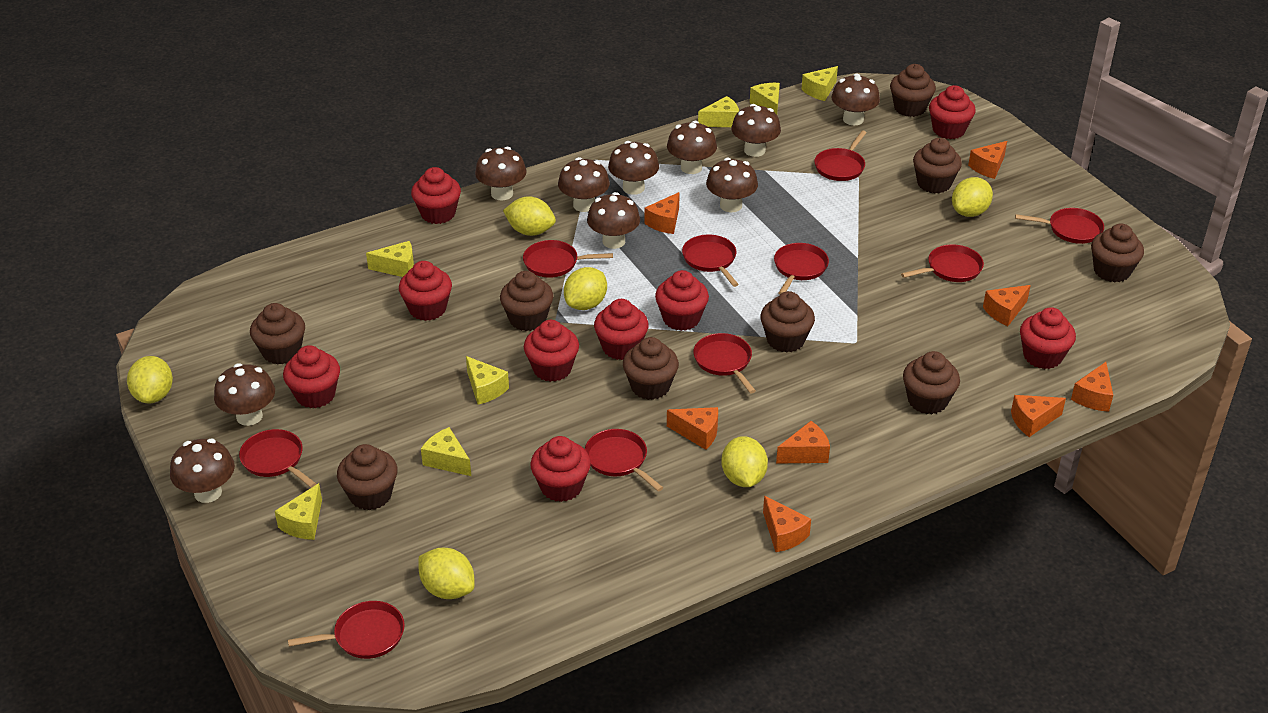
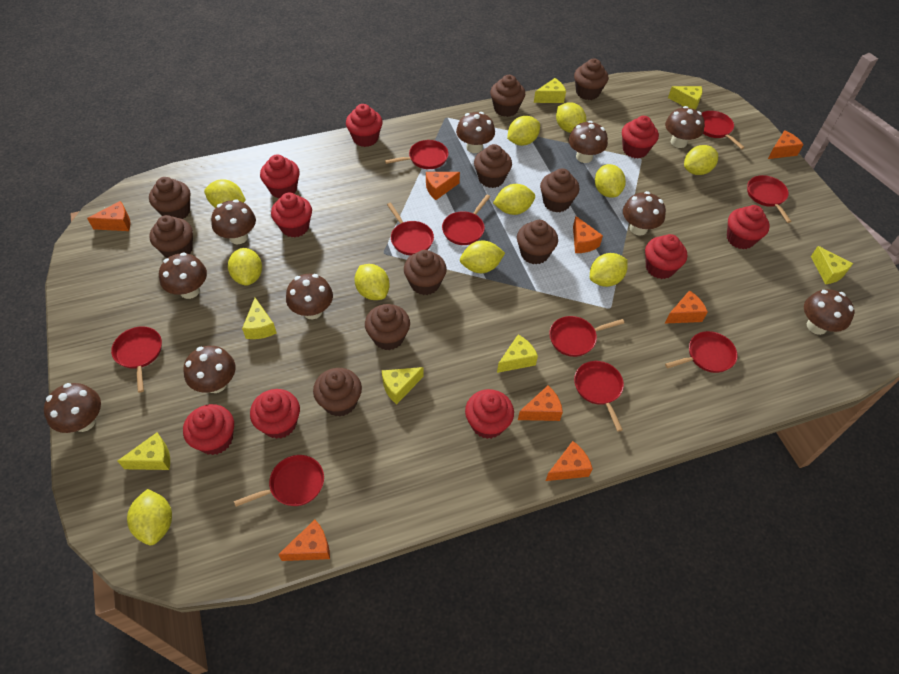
brown cupcake: [250,303,305,365] [337,444,398,510] [500,271,553,331] [623,337,679,400] [760,291,815,353] [890,64,936,117] [903,351,960,414] [913,138,962,193] [1091,224,1144,282] = 9 -> [149,177,190,219] [149,215,193,258] [313,368,362,417] [365,304,410,350] [404,250,447,295] [474,144,512,188] [490,75,525,117] [517,220,558,265] [540,168,579,213] [574,58,608,100] = 10
yellow lemon: [127,356,173,403] [419,548,475,599] [503,196,556,236] [564,267,607,310] [721,436,768,487] [952,177,993,217] = 6 -> [127,489,172,545] [204,179,246,208] [228,248,262,286] [354,264,390,300] [460,240,505,273] [493,184,535,215] [507,116,540,146] [556,102,586,133] [590,253,628,287] [595,164,626,198] [684,145,718,175] = 11

